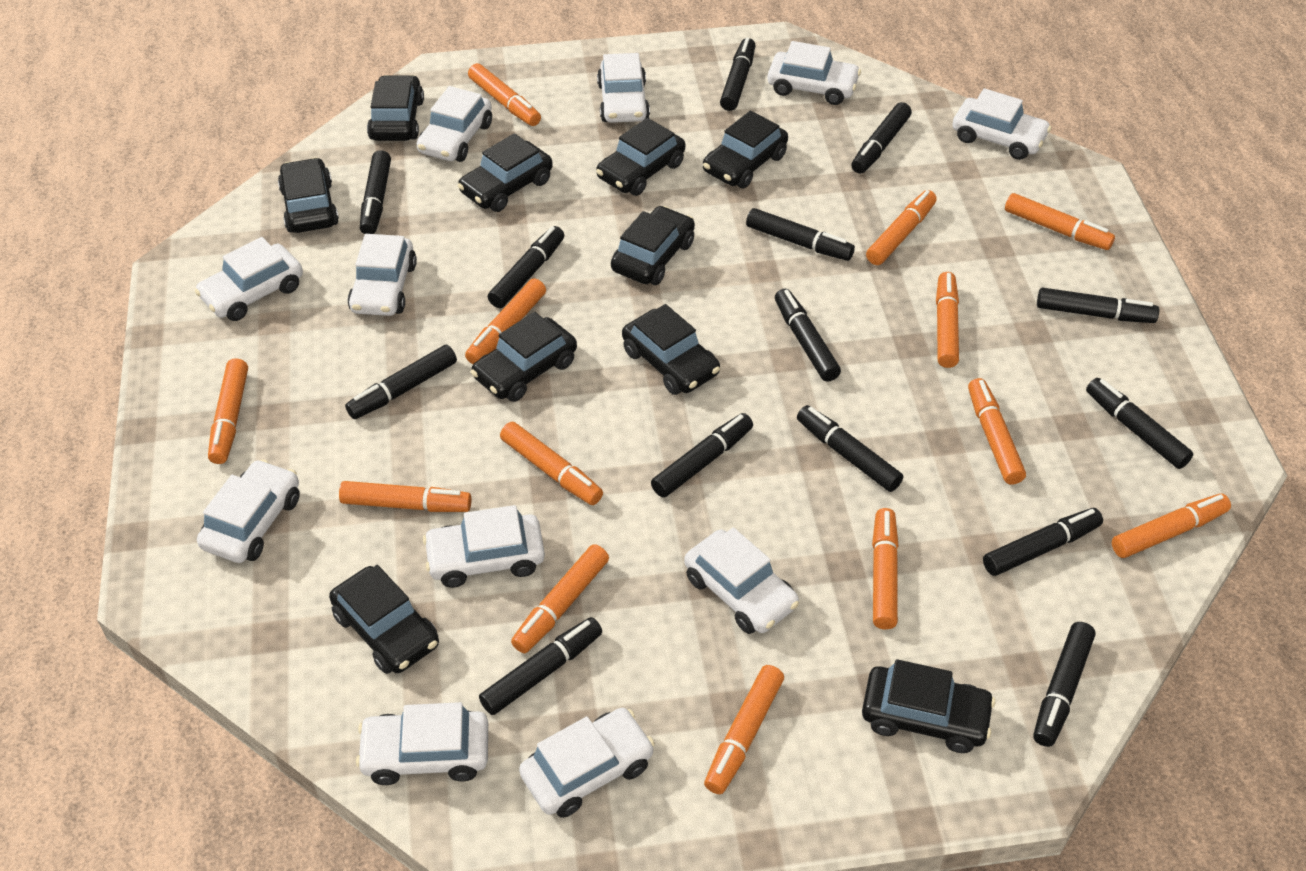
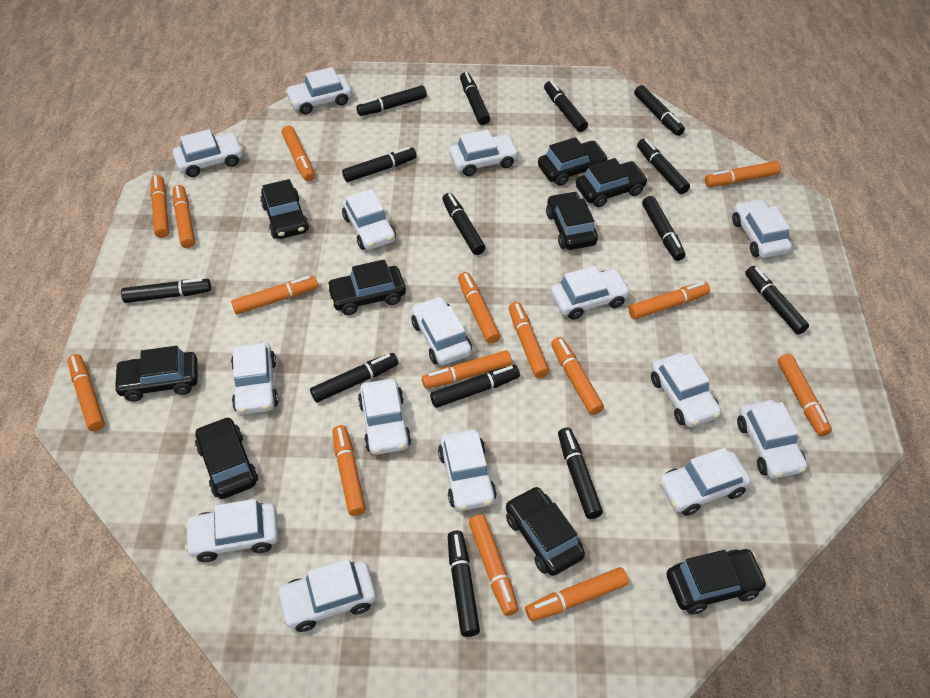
black car: [278,157,339,233] [329,565,439,674] [367,75,424,141] [458,133,553,212] [471,312,577,402] [596,118,685,196] [611,206,695,285] [622,304,720,395] [703,111,788,188] [862,659,995,753] = 10 -> [113,346,198,402] [195,417,258,499] [260,179,309,239] [327,260,406,315] [506,486,585,576] [538,137,608,186] [546,191,598,250] [576,158,648,207] [666,549,767,614] = 9
orange marker: [208,358,248,464] [339,481,471,512] [465,278,546,364] [468,63,541,126] [500,422,603,505] [511,544,609,653] [704,665,784,794] [866,190,937,265] [872,508,899,629] [936,272,959,368] [968,378,1026,484] [1005,193,1115,250] [1112,493,1231,558] = 13 -> [68,354,105,431] [151,175,169,238] [173,185,195,248] [231,276,318,314] [282,126,315,182] [332,425,366,516] [422,350,512,389] [458,272,500,344] [469,515,519,616] [509,302,549,378] [525,567,629,621] [551,337,604,415] [629,282,710,320] [705,161,781,187] [778,354,832,437] = 15
white car: [195,237,303,321] [197,459,300,563] [348,234,417,316] [356,702,488,785] [417,86,492,162] [423,505,545,588] [519,708,655,818] [597,53,650,123] [684,527,799,634] [767,41,861,105] [952,88,1051,160] = 11 -> [173,129,243,177] [184,499,278,562] [231,343,279,415] [276,559,376,632] [285,67,352,114] [342,189,396,250] [358,379,411,455] [411,296,472,365] [438,429,497,511] [449,130,519,176] [551,266,630,320] [651,353,721,427] [659,448,751,516] [732,199,792,258] [737,400,807,479] = 15

